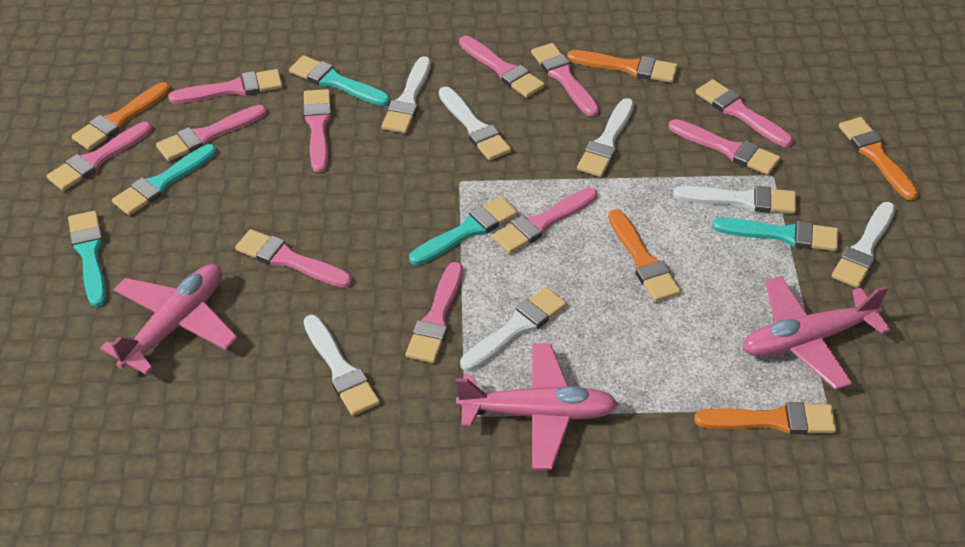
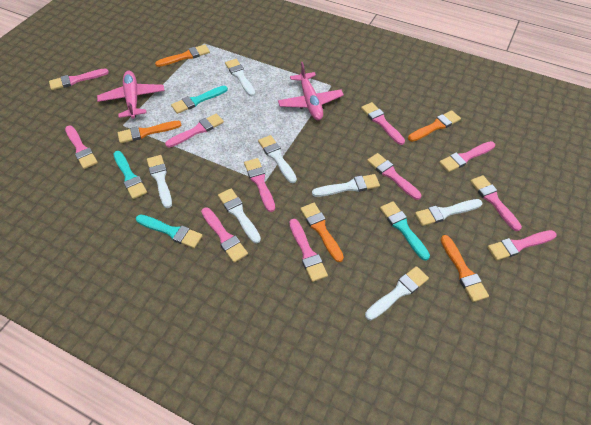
pink plane: [100,264,238,375] [456,343,618,470] [742,276,890,390] = 3 -> [97,71,165,119] [278,62,344,120] = 2
turquoise brush: [68,211,106,307] [112,144,216,215] [289,55,390,106] [409,196,518,265] [712,218,838,251] = 5 -> [113,151,147,199] [136,215,203,248] [171,86,228,114] [380,201,430,261] = 4

